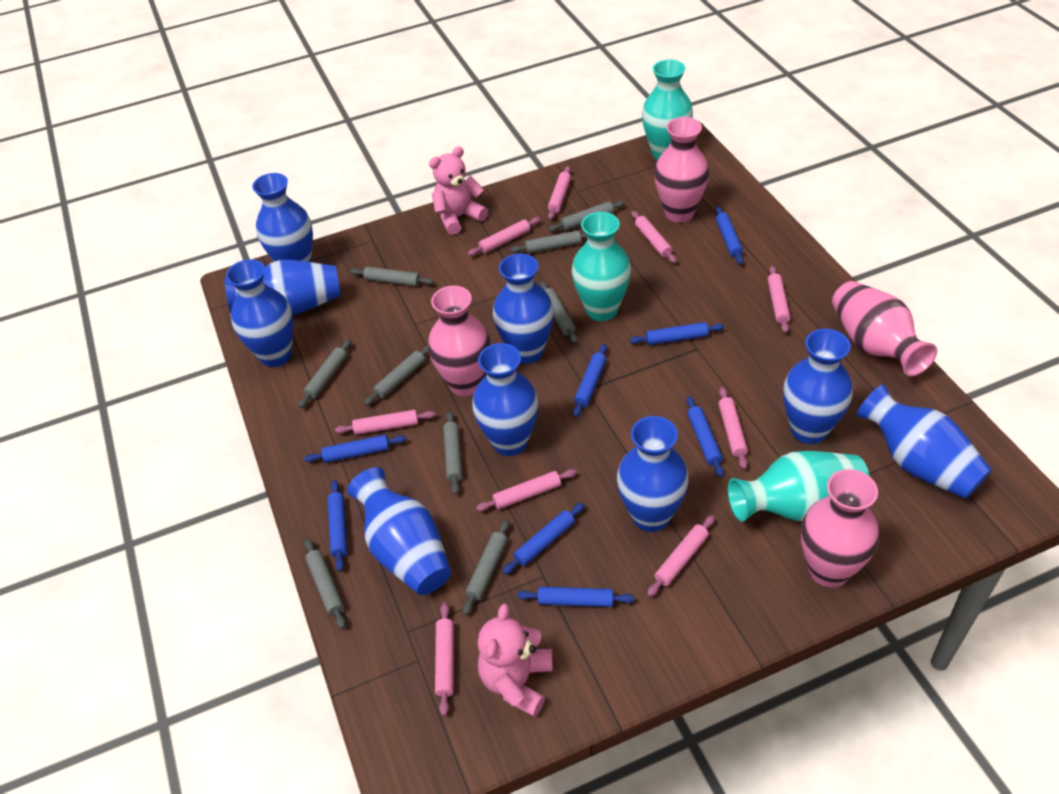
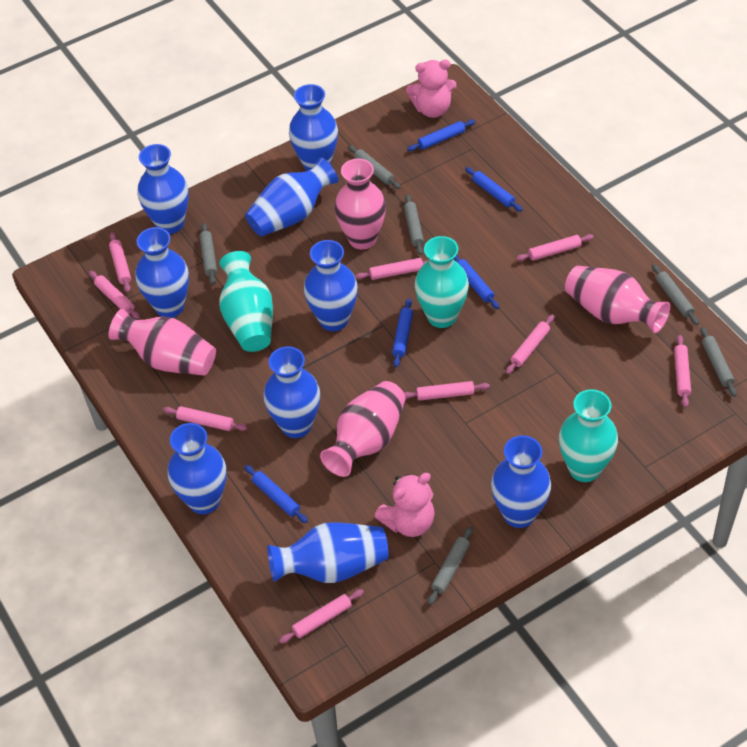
blue rolling pin: [304,435,407,463] [327,480,348,572] [502,503,585,574] [517,587,635,607] [573,344,607,417] [630,322,724,345] [686,396,724,477] [716,206,744,265] = 8 -> [244,465,308,523] [392,299,413,367] [407,120,475,151] [454,255,499,309] [465,167,523,212] = 5
grey rolling pin: [298,339,351,408] [304,539,346,629] [350,266,434,286] [364,345,429,406] [443,411,463,494] [462,519,510,615] [510,230,587,254] [540,281,578,343] [548,201,625,232] = 9 -> [199,223,217,285] [348,145,401,189] [404,194,424,255] [428,526,473,605] [652,264,699,325] [700,327,737,397] = 6

